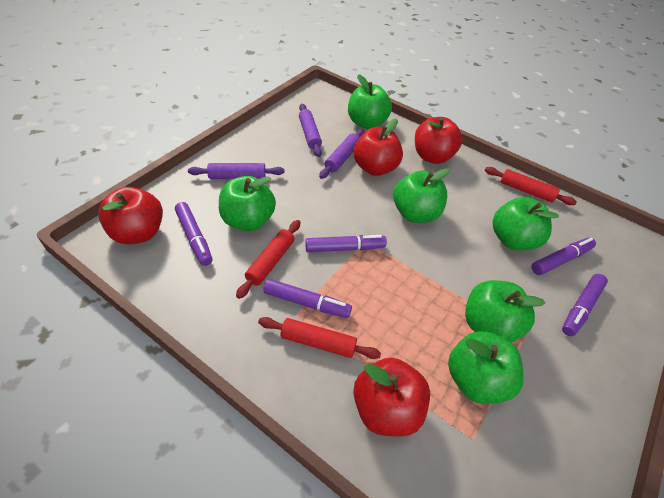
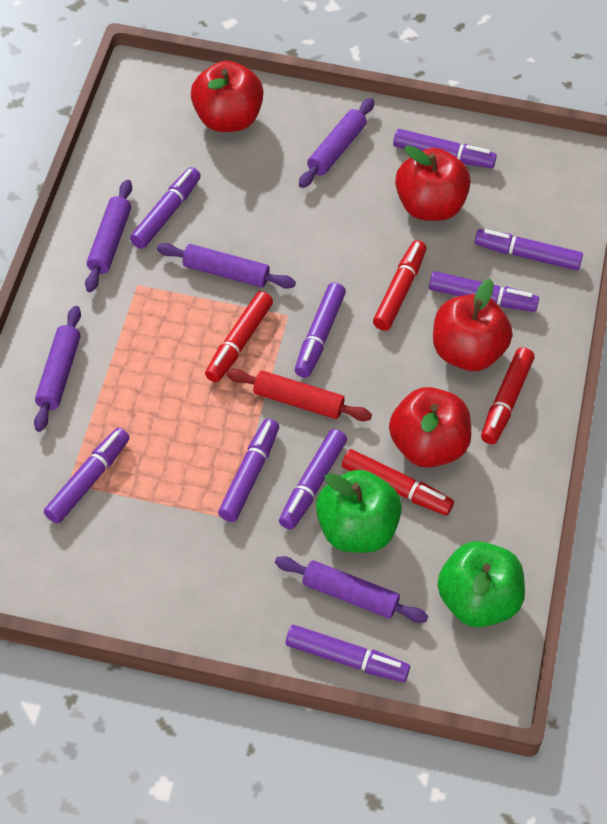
green apple: [219,176,276,231] [348,74,392,129] [393,168,450,223] [448,331,524,404] [465,280,545,343] [493,197,559,250] = 6 -> [316,470,402,553] [437,541,525,627] = 2
purple marker: [175,202,212,266] [264,279,352,318] [305,235,387,252] [532,237,596,275] [562,274,608,336] = 5 -> [44,428,130,524] [130,167,201,249] [218,419,279,522] [279,429,347,530] [286,625,410,682] [295,283,346,378] [393,129,497,168] [429,271,539,312] [475,229,583,270] = 9
purple rolling pin: [188,163,285,179] [299,104,322,157] [319,129,364,179] = 3 -> [34,306,81,432] [85,180,132,292] [157,243,296,289] [275,556,428,623] [299,98,374,188] = 5
red marker: none = 0 -> [205,291,273,382] [342,449,454,515] [373,240,426,331] [481,347,534,444] = 4
red rolling pin: [236,220,300,299] [258,317,381,359] [485,167,577,205] = 3 -> [227,369,372,421] = 1

